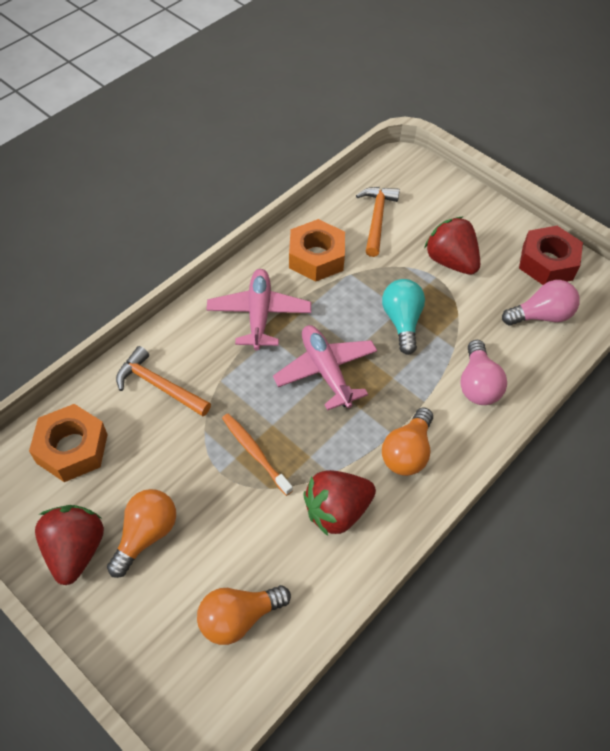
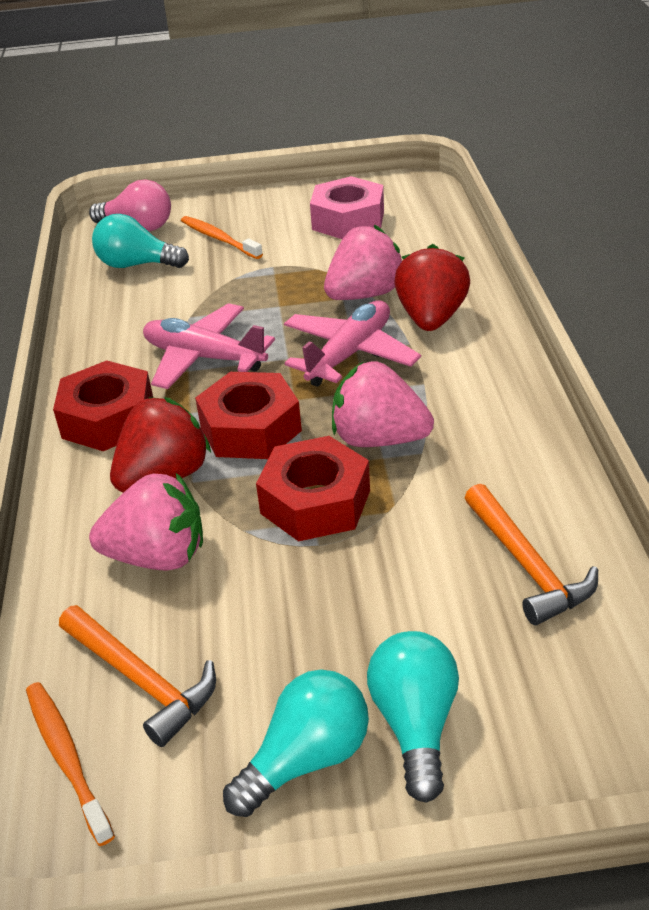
orange light bulb: [107,489,176,578] [197,585,291,645] [382,407,433,476] = 3 -> none = 0
orange nut: [29,404,108,482] [289,219,345,282] = 2 -> none = 0
orange toothbrush: [222,414,293,496] = 1 -> [26,682,115,846] [181,216,263,259] = 2
pink light bulb: [460,340,507,405] [502,280,580,325] = 2 -> [89,179,171,232] = 1
pink nut: none = 0 -> [310,176,384,239] = 1
pink strawberry: none = 0 -> [89,473,203,570] [324,225,402,300] [332,362,434,447] = 3
red nut: [519,226,583,285] = 1 -> [53,360,153,451] [195,372,302,459] [256,436,370,541] = 3
red strawberry: [35,505,104,585] [303,470,376,536] [424,217,480,275] = 3 -> [110,397,211,493] [394,244,470,331] = 2
turquoise light bulb: [382,279,425,355] = 1 -> [92,214,189,268] [223,670,369,817] [367,631,459,803] = 3

